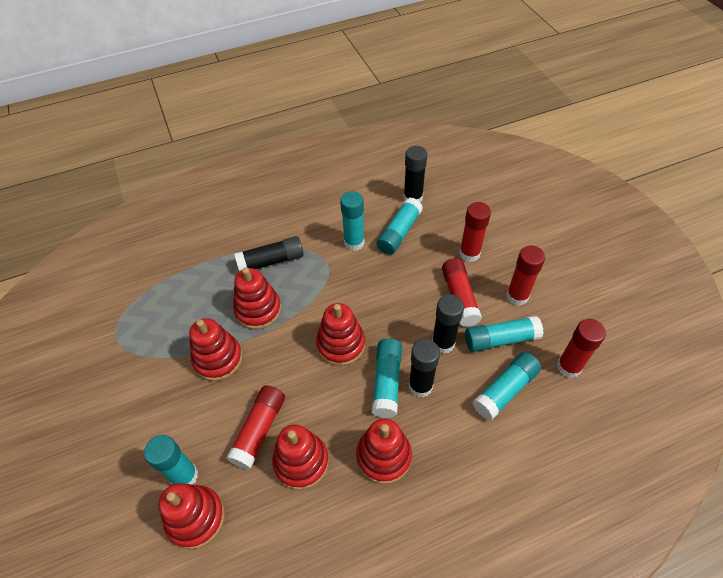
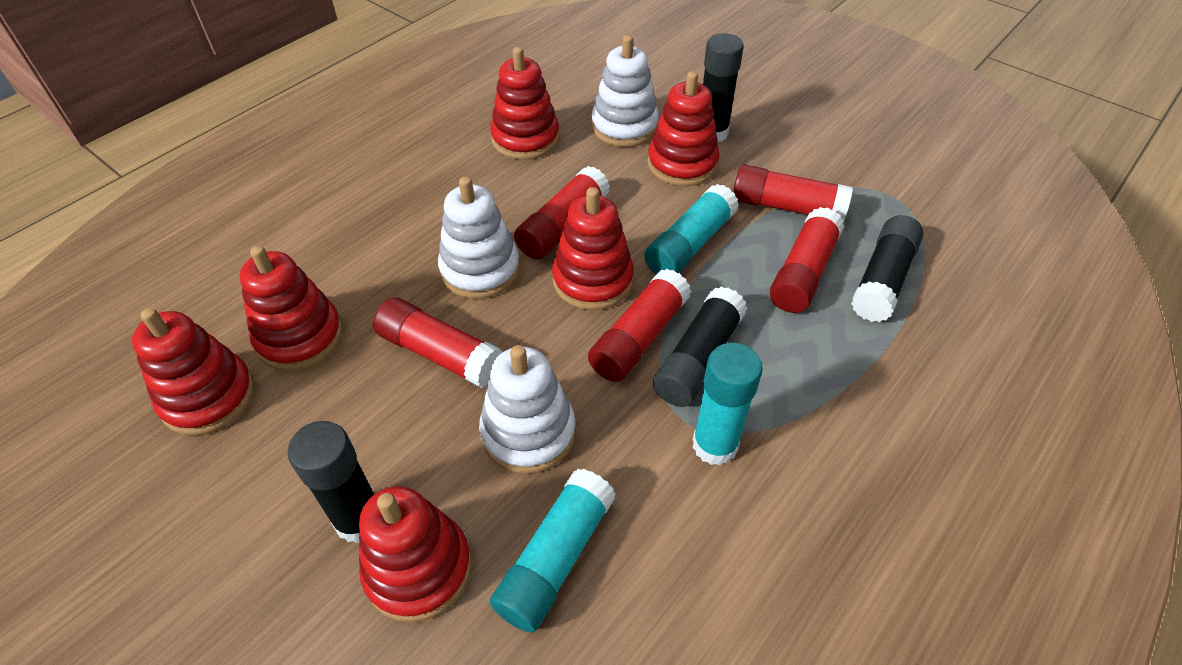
turquoise glue stick: [144,435,198,484] [340,191,364,251] [372,338,402,418] [376,198,423,255] [465,316,543,352] [472,352,541,420] = 6 -> [490,469,616,633] [644,184,739,274] [693,343,763,466] = 3
white stacking toy: none = 0 -> [438,177,520,299] [479,345,576,474] [591,35,659,147] = 3

